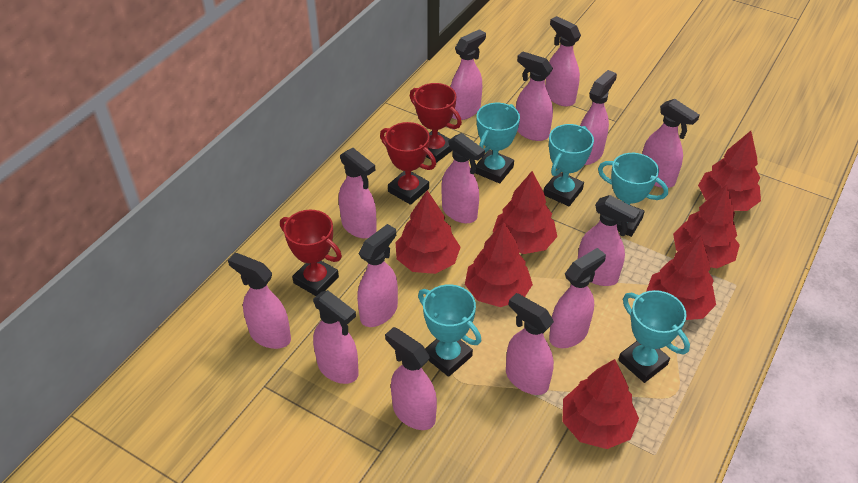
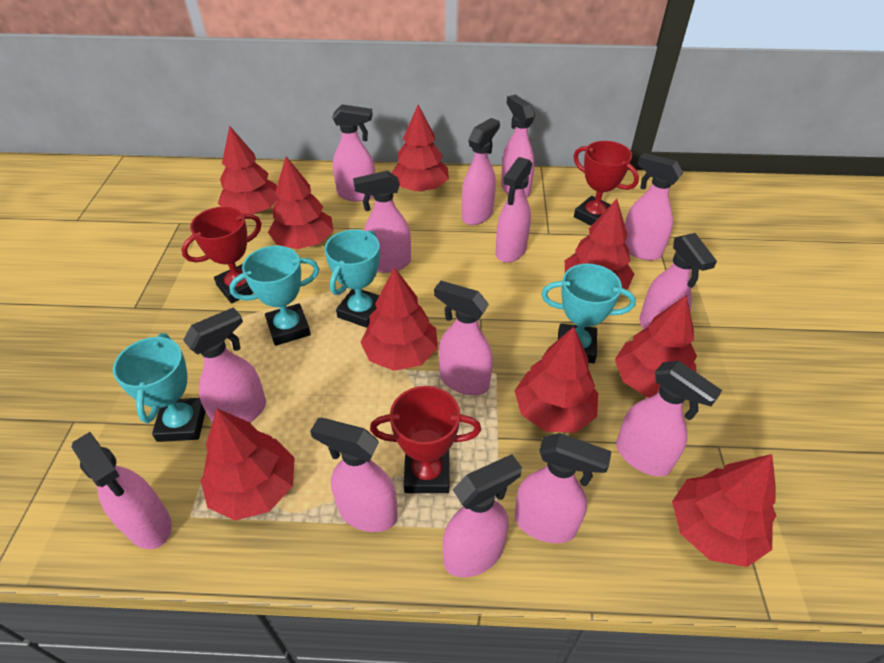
red tree: [396,190,461,274] [465,222,533,307] [493,171,557,254] [562,359,639,449] [646,236,716,320] [673,184,740,268] [698,131,761,211] = 7 -> [201,409,295,521] [218,125,278,214] [268,156,333,249] [361,267,438,371] [392,105,449,192] [515,327,598,433] [565,199,634,290] [615,295,697,398] [672,454,776,567] = 9
turquoise trophy: [418,284,481,377] [475,103,520,183] [543,124,594,206] [598,153,668,237] [618,290,690,383] = 5 -> [113,333,206,442] [229,246,319,346] [325,229,380,328] [541,264,636,363] = 4

